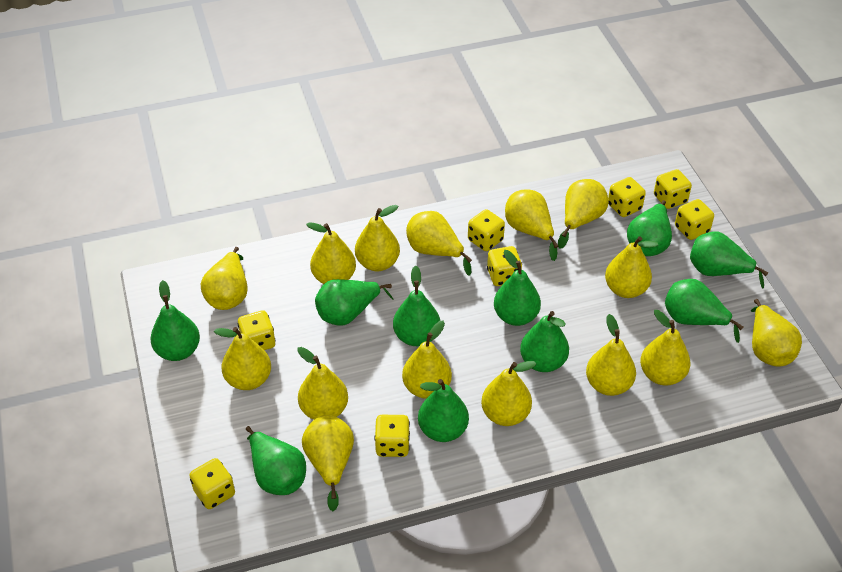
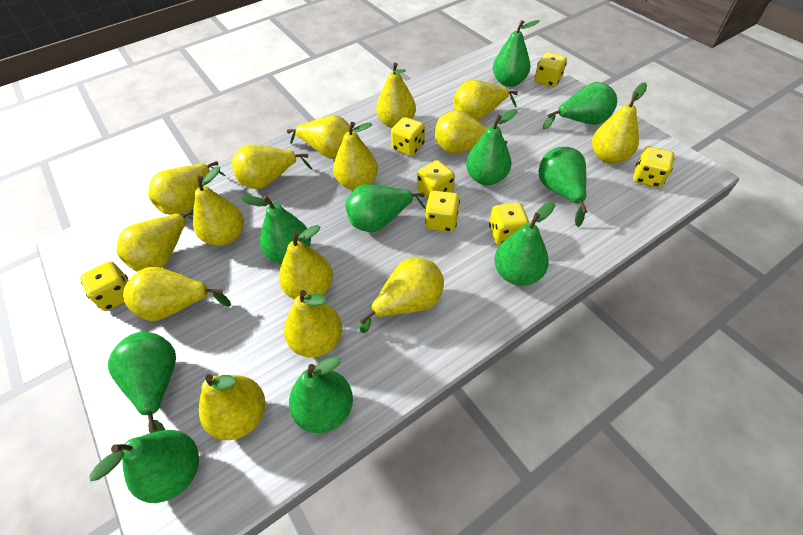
yellow dice: [189,458,235,509] [238,310,276,350] [374,415,410,457] [468,209,505,251] [487,246,522,286] [608,177,646,217] [654,169,692,209] [675,199,714,240] = 8 -> [80,261,129,311] [391,117,425,156] [417,160,455,199] [425,191,460,232] [489,202,529,245] [535,52,567,87] [633,146,675,188] = 7

